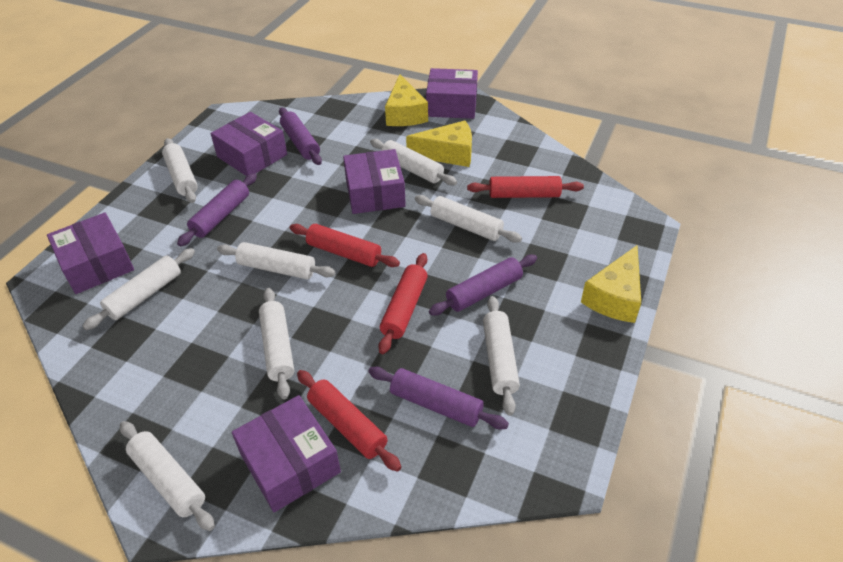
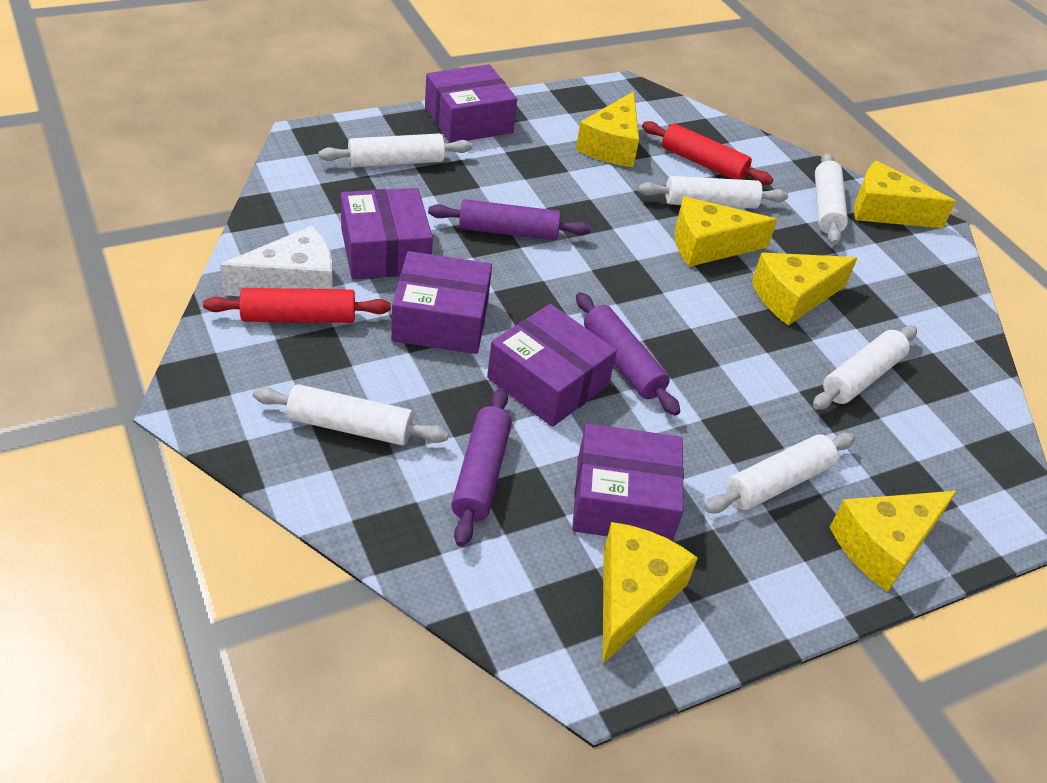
purple rolling pin: [177,173,257,246] [279,108,322,165] [368,367,509,429] [429,255,537,316] = 4 -> [428,199,591,240] [451,388,512,547] [576,292,680,416] = 3
red rolling pin: [290,224,400,267] [297,370,401,472] [378,253,427,354] [467,176,584,198] = 4 -> [203,288,391,323] [642,121,773,185] = 2
white cheese: none = 0 -> [220,226,333,296] = 1
white rolling pin: [82,248,195,330] [120,421,215,531] [162,138,198,203] [217,242,336,279] [259,288,294,399] [370,139,457,186] [415,195,522,243] [483,296,520,416] = 8 -> [253,384,449,445] [319,133,472,167] [638,176,788,209] [704,432,855,514] [813,326,917,410] [815,153,848,245] = 6
yellow cheese: [385,74,428,126] [406,120,472,167] [581,245,641,323] = 3 -> [576,91,639,167] [603,522,698,663] [675,197,777,267] [752,253,857,326] [830,491,957,592] [854,161,956,228] = 6

